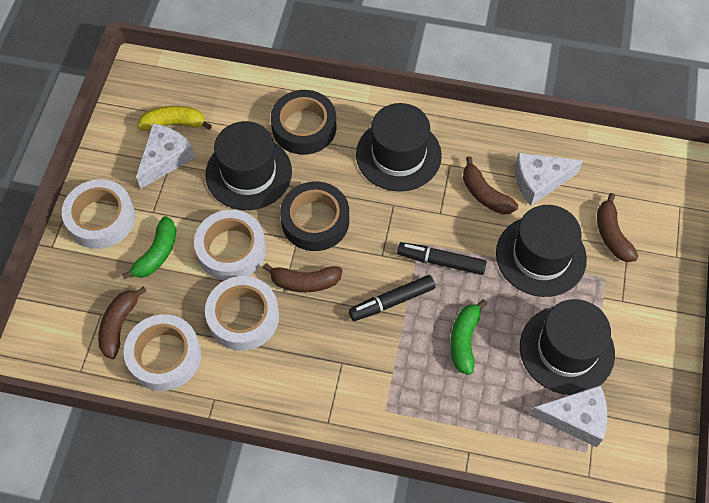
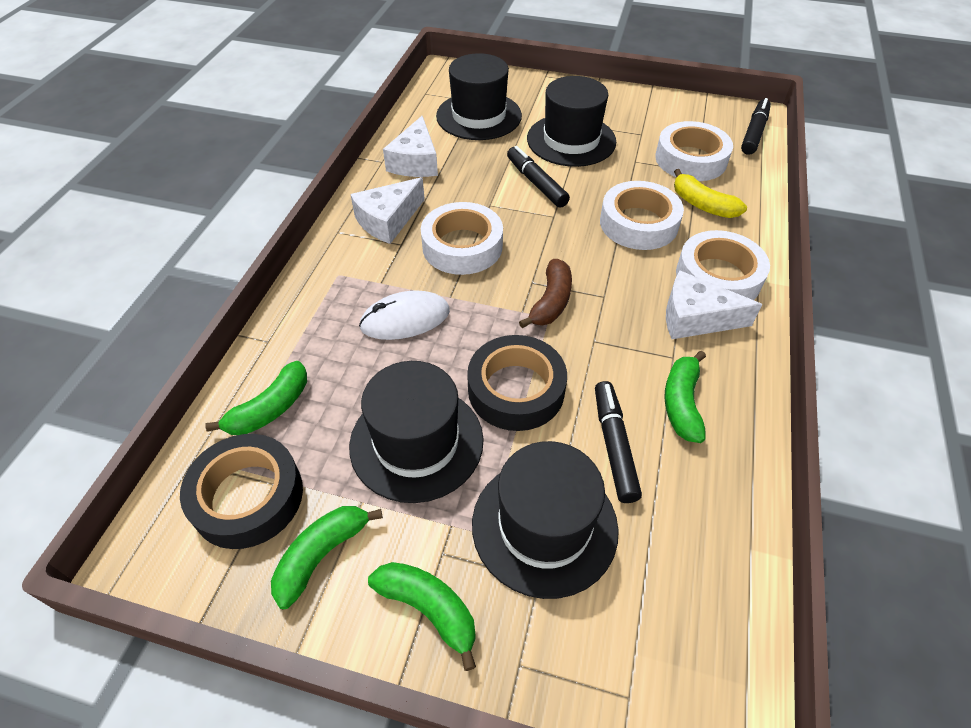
black marker: [349,275,435,321] [397,242,487,275] = 2 -> [507,146,570,208] [595,381,642,503] [741,98,771,155] = 3
brown banana: [98,286,146,359] [263,263,343,292] [463,156,518,214] [597,193,638,262] = 4 -> [519,259,572,328] = 1
green banana: [122,216,176,279] [450,300,487,375] = 2 -> [205,361,307,435] [271,506,383,609] [368,562,476,671] [664,351,706,443] = 4
white mouse: none = 0 -> [359,290,450,340] = 1

